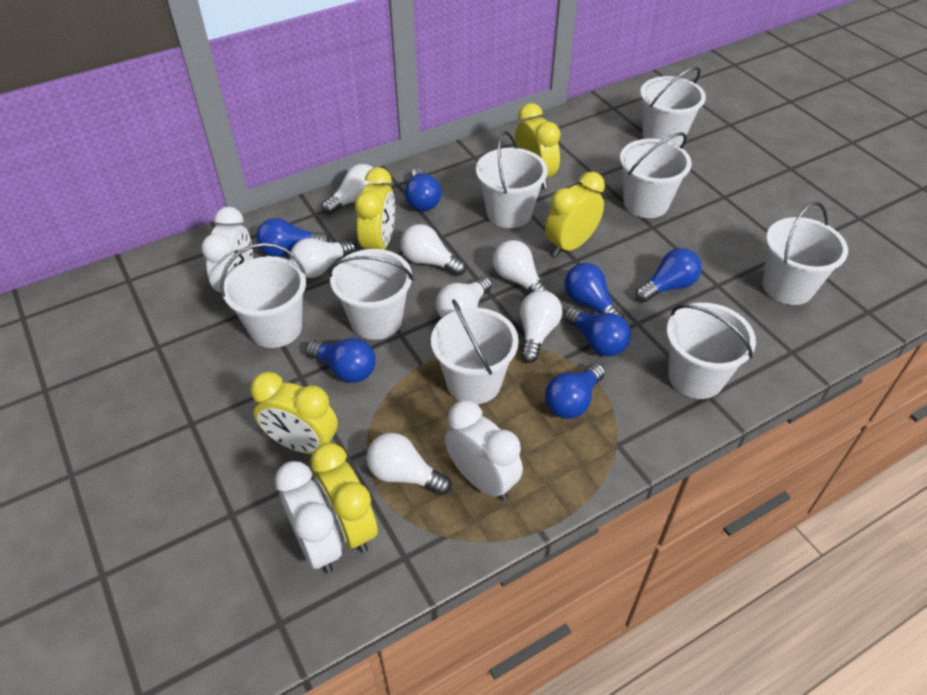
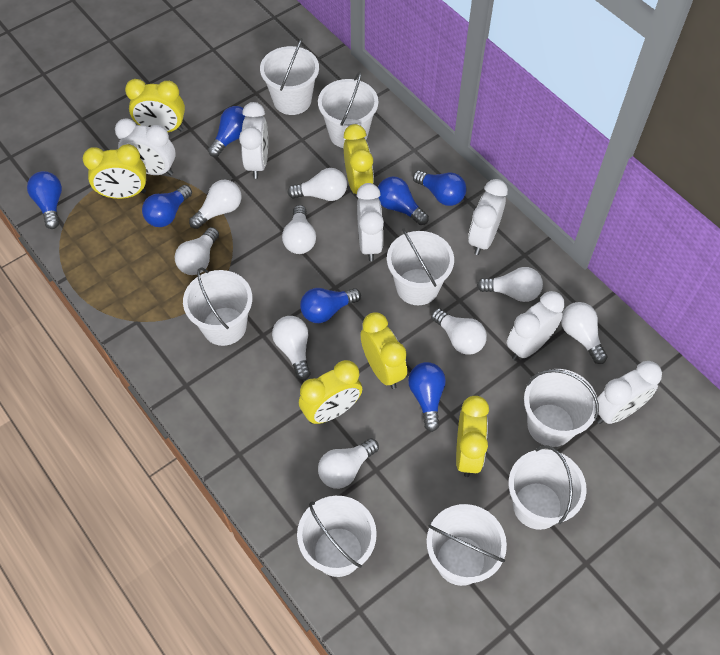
white clock: [201,207,253,293] [275,461,342,573] [445,400,523,500] = 3 -> [115,118,176,176] [239,102,268,179] [357,183,384,261] [468,179,508,255] [507,291,565,361] [597,361,662,424] = 6
white light bulb: [290,238,356,278] [322,164,381,215] [367,433,452,496] [400,224,466,276] [436,276,492,318] [493,240,550,293] [520,290,563,363] = 7 -> [175,227,219,275] [189,180,241,229] [272,316,311,380] [282,205,316,254] [287,168,347,201] [318,438,379,489] [431,308,487,355] [477,267,543,302] [561,302,608,364] = 9
yellow clock: [250,372,338,454] [310,443,378,553] [355,167,395,250] [515,103,560,189] [545,172,605,257] = 5 -> [82,144,146,199] [125,79,185,132] [299,360,362,424] [344,124,374,194] [360,312,407,389] [456,396,489,477] = 6

